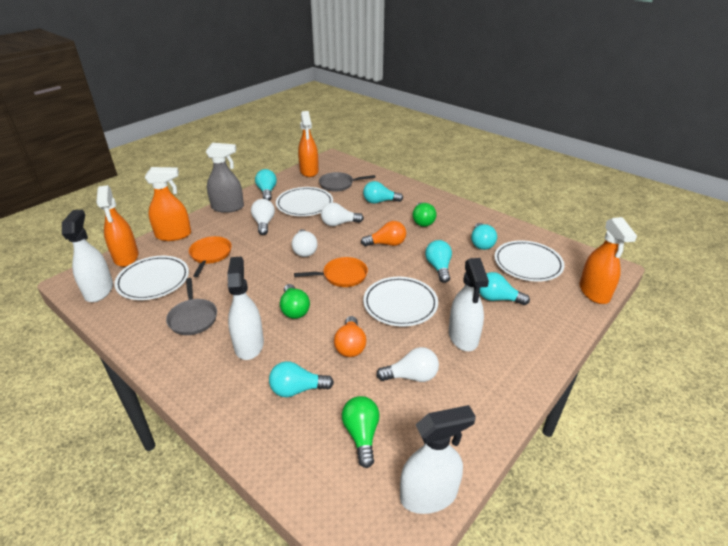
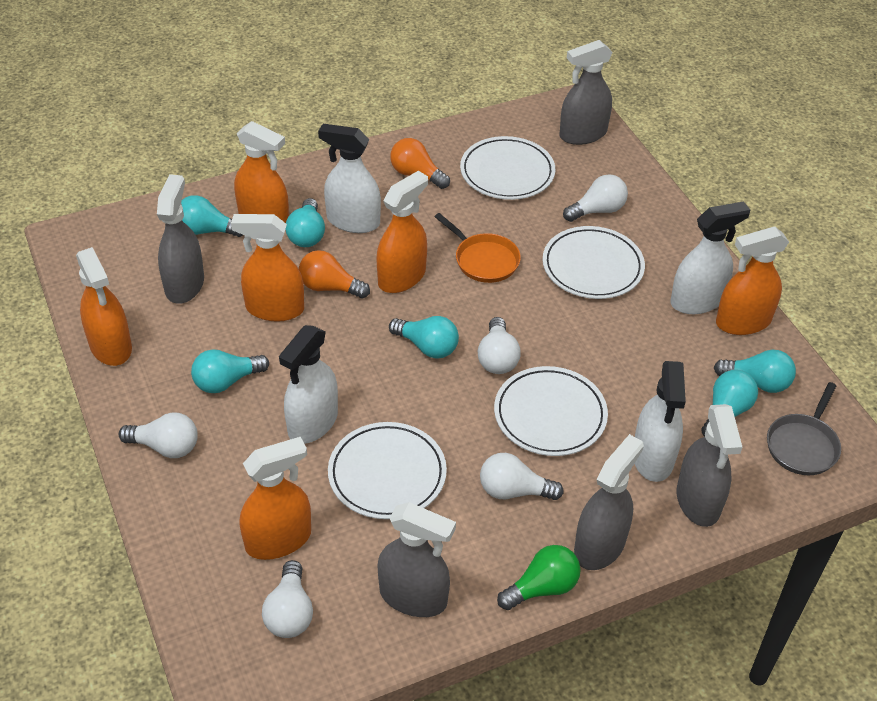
green light bulb: [280,284,310,319] [342,396,380,468] [412,202,436,227] = 3 -> [497,545,581,610] = 1
grey pan: [166,278,217,335] [319,172,375,192] = 2 -> [767,382,841,475] = 1
grey spray bottle: [206,143,244,213] = 1 -> [157,174,204,304] [377,502,456,617] [560,40,613,145] [574,434,644,570] [677,404,742,527] = 5
orange pan: [189,236,232,277] [294,257,368,287] = 2 -> [435,213,521,283] = 1
orange spray bottle: [96,185,138,267] [145,167,191,241] [298,111,319,177] [579,217,637,304] = 4 -> [76,247,132,366] [231,214,304,322] [234,121,289,223] [240,437,311,560] [376,171,428,293] [716,227,789,335] = 6
white light bulb: [251,199,275,235] [292,229,318,257] [321,202,364,226] [376,347,439,382] = 4 -> [119,412,198,458] [262,560,313,638] [478,317,521,374] [480,453,564,500] [563,174,628,222] = 5

